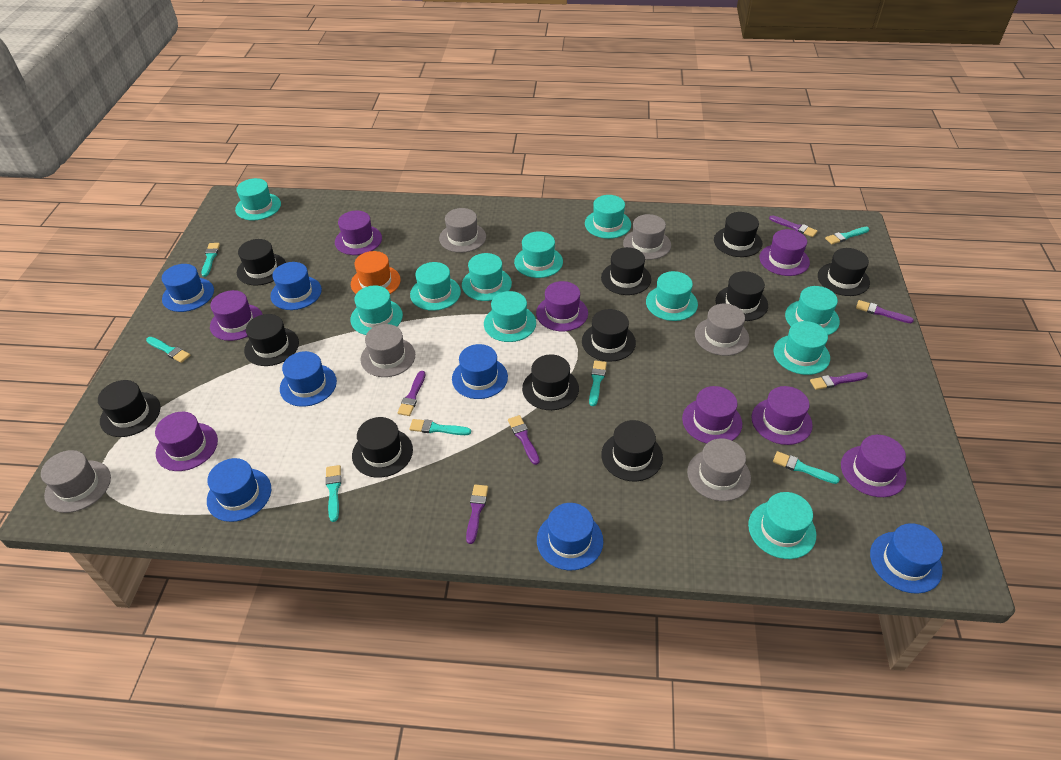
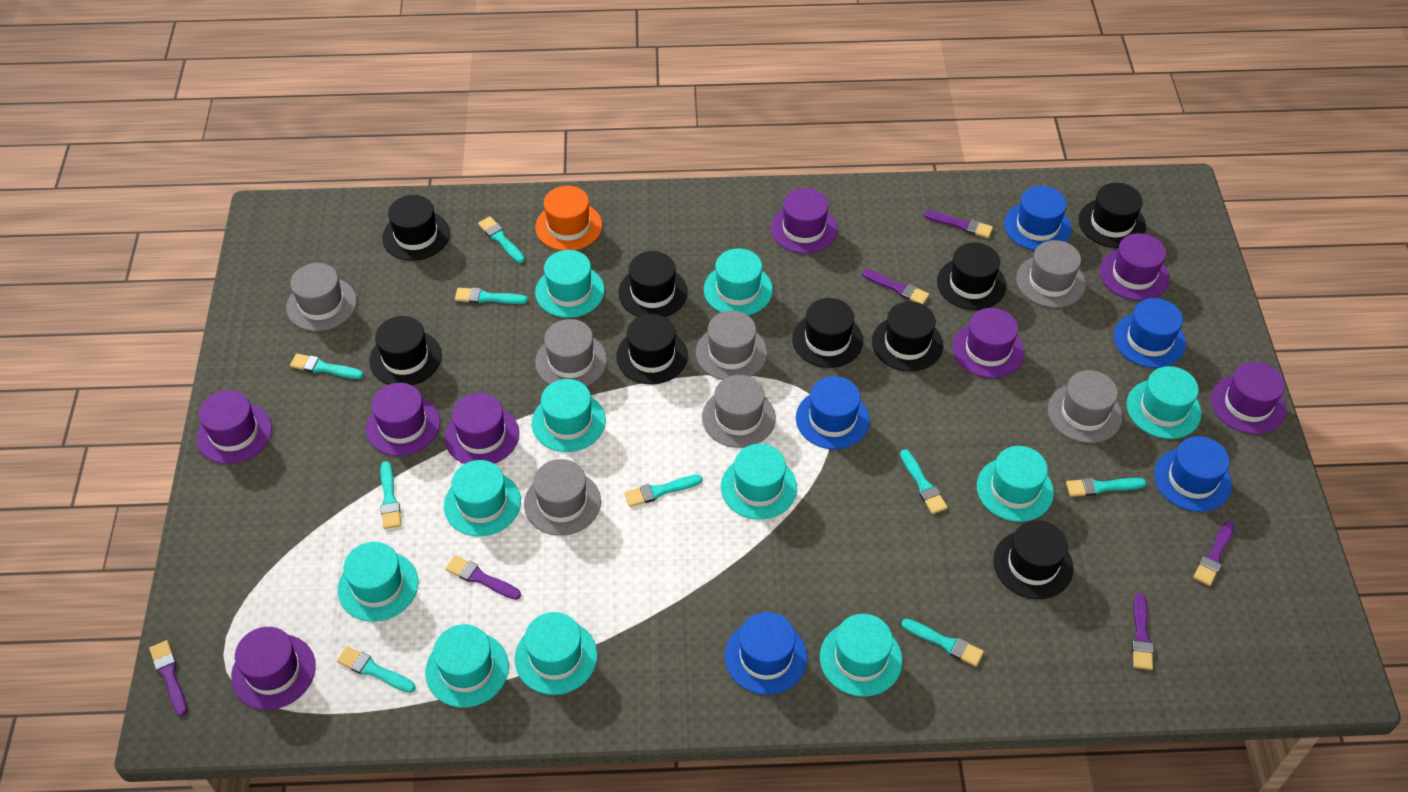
black hat: [98,380,161,437] [237,239,286,285] [244,314,299,366] [352,417,413,478] [522,354,579,410] [582,309,636,362] [601,247,651,295] [601,420,663,481] [714,212,762,257] [716,271,768,321] [818,248,870,296] = 11 -> [369,316,442,385] [382,195,450,261] [616,314,688,384] [618,251,688,317] [792,298,863,368] [872,301,943,372] [937,242,1006,310] [993,520,1073,599] [1078,183,1146,248] = 9
blue hat: [162,264,214,312] [207,458,271,522] [270,262,322,310] [280,351,337,407] [452,344,508,399] [537,503,603,570] [870,523,943,594] = 7 -> [725,612,807,695] [796,376,870,449] [1004,186,1072,251] [1114,298,1186,368] [1154,436,1232,512] = 5
grey hat: [41,450,111,513] [361,324,415,377] [439,208,486,253] [623,214,671,260] [687,438,751,501] [695,304,749,356] = 6 -> [286,263,357,331] [524,459,601,536] [535,319,607,387] [696,311,767,380] [702,375,776,448] [1016,240,1086,308] [1048,370,1122,443] = 7
turquoise brush: [146,337,190,363] [201,243,220,277] [325,465,341,522] [409,419,471,435] [589,360,607,406] [773,451,840,484] [825,227,869,244] = 7 -> [290,353,363,379] [337,646,416,693] [380,461,401,529] [455,288,528,304] [478,216,525,263] [624,474,703,507] [900,449,948,514] [902,618,984,667] [1066,478,1146,497] = 9

